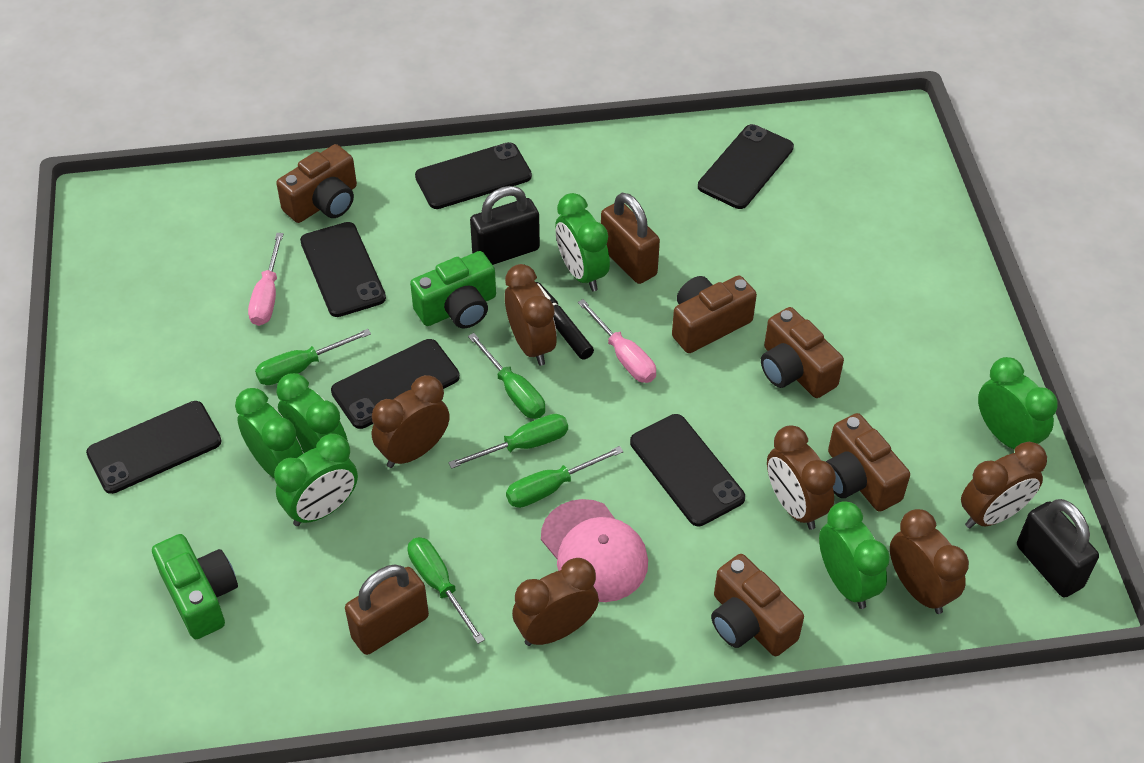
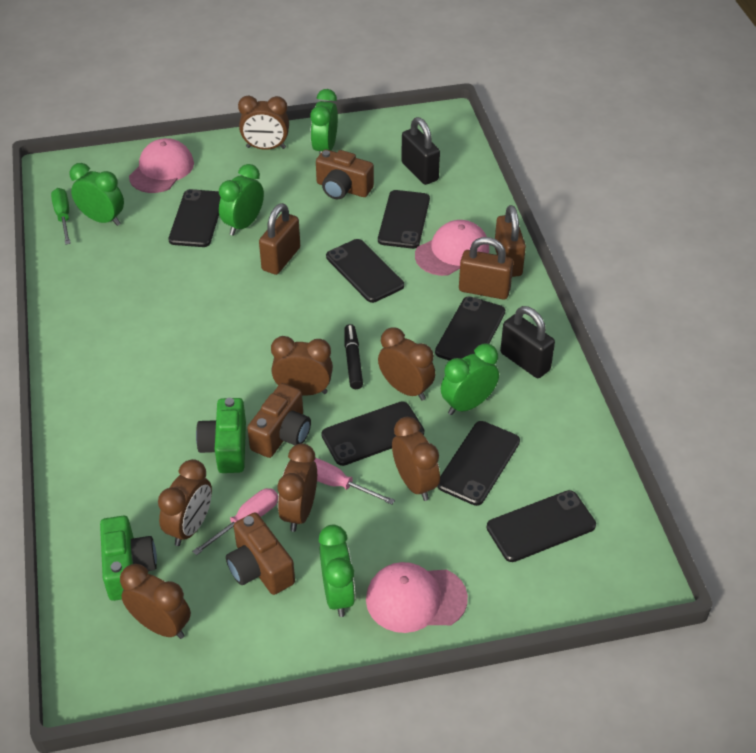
black phone: [86,401,222,494] [300,222,386,317] [331,339,460,429] [415,142,532,209] [630,414,745,526] [698,124,794,209] = 6 -> [169,189,221,247] [321,402,424,466] [326,239,404,303] [378,190,430,249] [435,296,505,361] [437,421,520,506] [487,490,596,562] = 7
brown camera: [276,144,357,223] [672,275,757,353] [711,554,804,656] [761,307,844,398] [826,413,910,512] = 5 -> [226,512,295,595] [247,383,311,458] [316,149,374,199] = 3
brown clock: [372,375,450,468] [505,264,557,366] [512,558,599,646] [767,425,836,530] [890,509,969,614] [961,442,1047,529] = 6 -> [120,564,191,639] [158,459,212,546] [238,96,289,150] [271,336,333,396] [278,443,317,532] [378,328,435,401] [392,417,440,501] = 7
brown padlock: [345,564,429,655] [601,193,660,284] = 2 -> [259,203,300,275] [459,237,514,300] [495,205,526,277] = 3
green clock: [235,388,303,479] [274,433,358,526] [276,373,348,453] [555,193,610,291] [819,501,890,609] [978,357,1058,449] = 6 -> [70,163,124,226] [219,164,264,236] [310,89,338,154] [318,525,355,617] [441,343,499,415] = 5
green screwdriver: [255,329,371,385] [408,537,485,644] [448,414,568,469] [468,333,545,419] [506,446,624,508] = 5 -> [51,188,71,245] = 1
pink cap: [541,499,648,602] = 1 -> [129,138,194,193] [366,562,468,633] [415,220,489,276] = 3

